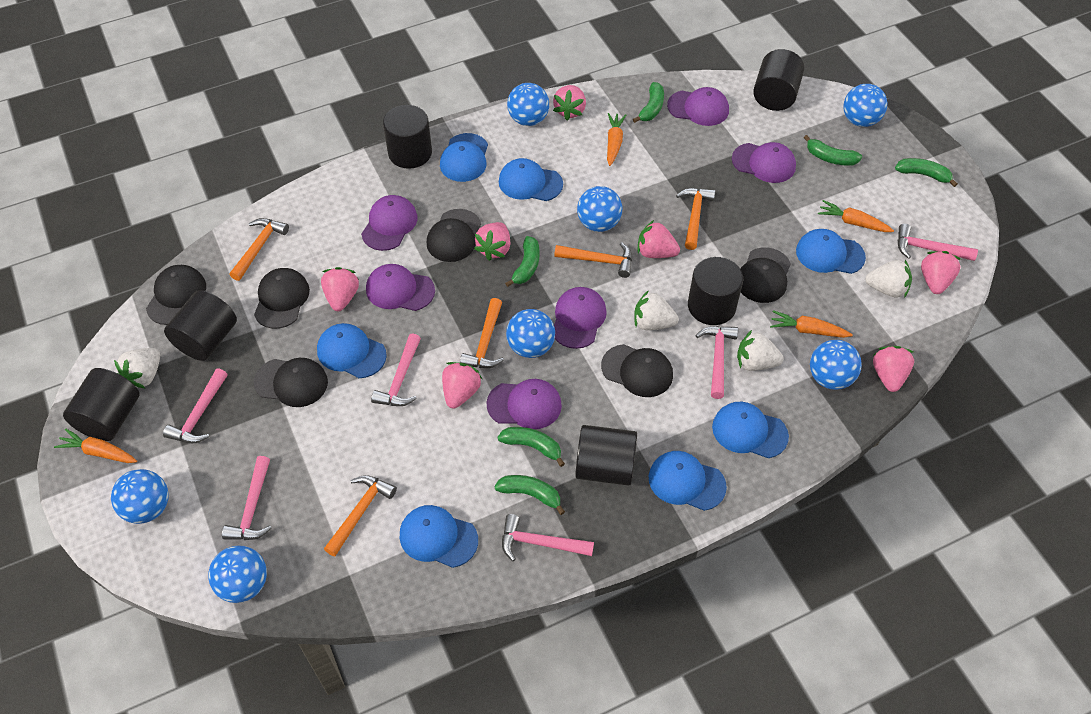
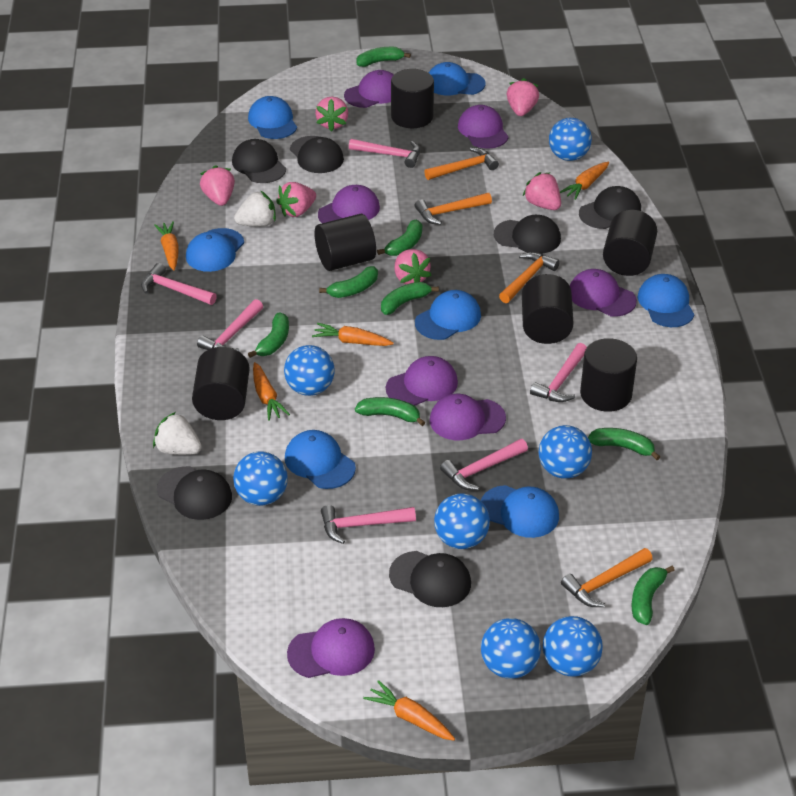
green banana: [494,475,565,515] [498,427,565,467] [505,236,540,287] [633,82,664,123] [804,135,862,166] [895,158,958,187] = 6 -> [248,313,289,358] [319,266,378,298] [355,397,425,426] [356,47,411,67] [377,220,422,256] [381,282,439,315] [588,428,660,460] [632,566,675,625] = 8
orange carrot: [54,428,137,463] [607,113,626,166] [770,310,853,338] [818,200,894,232] = 4 -> [154,221,179,271] [253,362,290,421] [312,323,394,346] [363,680,455,741] [560,162,609,200] = 5
orange hammer: [230,218,289,281] [324,475,397,556] [460,298,504,368] [554,242,632,278] [676,188,716,250] = 5 -> [415,193,492,225] [424,148,499,180] [499,252,560,303] [561,548,653,607] = 4
pink strawberry: [321,267,359,311] [442,362,482,409] [474,222,510,261] [553,85,586,120] [637,220,680,258] [873,346,914,392] [921,251,961,294] = 7 -> [200,165,235,206] [276,182,316,217] [315,97,348,132] [394,249,431,284] [507,78,539,116] [523,172,561,210] = 6
purple cap: [361,195,417,251] [366,264,435,311] [487,379,562,429] [554,287,607,349] [667,87,729,126] [732,142,796,183] = 6 -> [287,618,375,678] [318,185,380,223] [344,70,394,108] [386,356,458,406] [430,394,506,440] [458,105,509,148] [570,269,637,317] = 7
white strawberry: [114,348,160,388] [634,290,679,330] [737,330,784,371] [865,260,912,298] = 4 -> [153,412,202,455] [234,190,276,227] = 2

